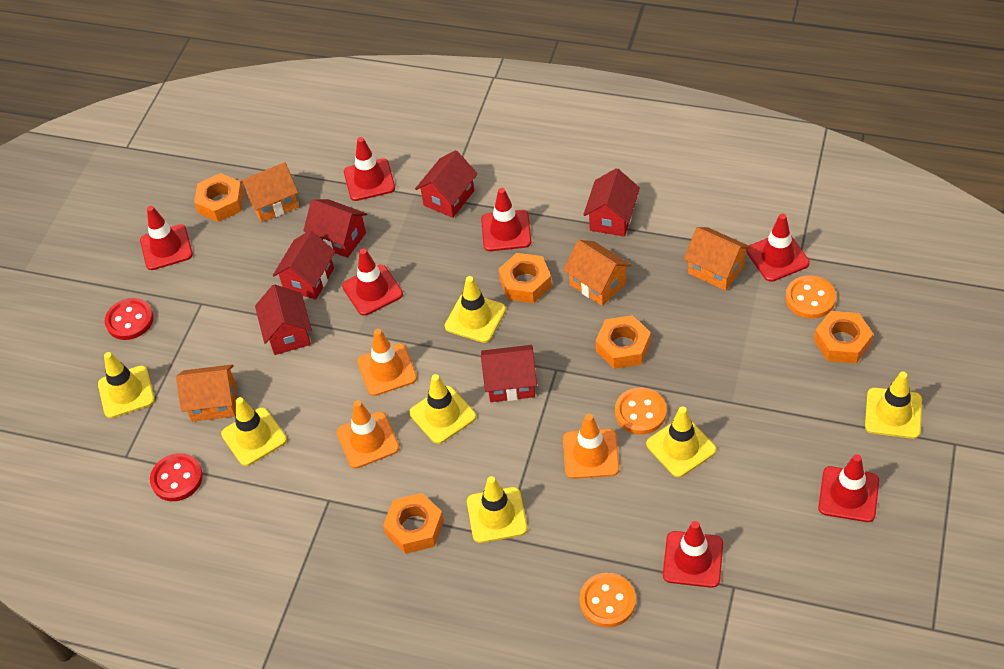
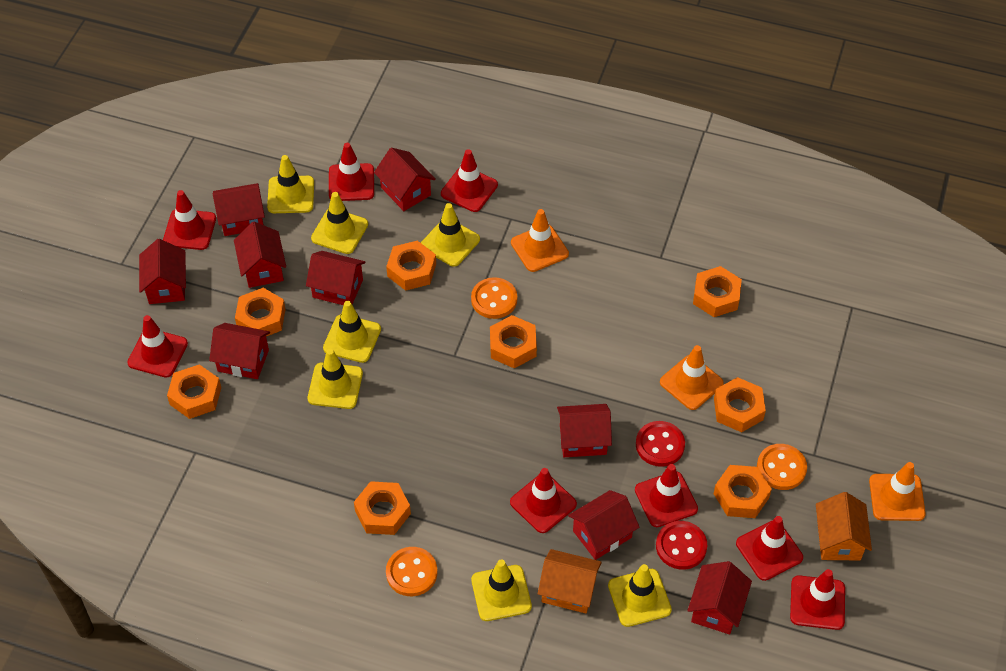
orange house: [176,364,236,422] [240,162,299,222] [563,240,632,306] [684,227,751,291] = 4 -> [538,549,602,613] [816,492,872,560] = 2
orange nut: [194,173,244,222] [383,493,444,554] [498,253,552,303] [596,315,651,369] [814,311,873,363] = 5 -> [167,364,221,419] [235,288,286,336] [354,481,411,535] [386,241,436,291] [490,315,537,368] [693,266,742,317] [714,377,766,432] [714,465,772,518] = 8
red house: [255,284,312,355] [273,230,336,300] [303,199,367,258] [415,150,478,218] [481,345,537,402] [583,168,640,237] = 6 -> [139,239,186,304] [209,323,270,379] [213,183,265,236] [234,222,286,288] [306,251,366,305] [374,148,436,211] [557,404,612,457] [568,490,639,560] [687,561,752,634] = 9
red traffic cone: [140,206,193,270] [342,248,403,316] [344,137,395,201] [481,188,531,251] [663,521,723,588] [746,214,810,282] [818,454,879,522] = 7 -> [127,315,188,378] [163,190,216,250] [329,143,374,201] [441,149,498,212] [510,468,577,533] [635,464,698,527] [736,516,803,581] [790,569,845,630] = 8

